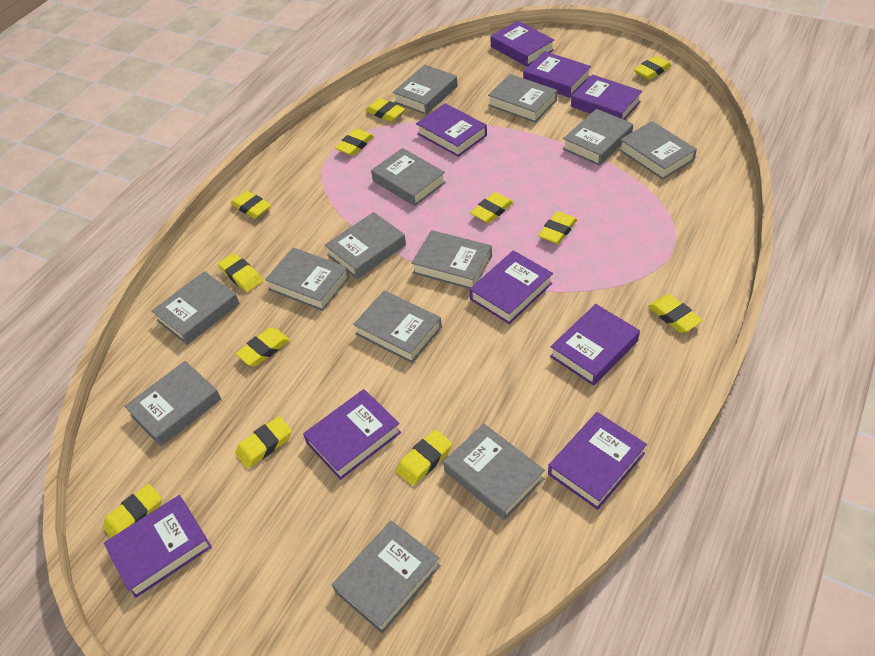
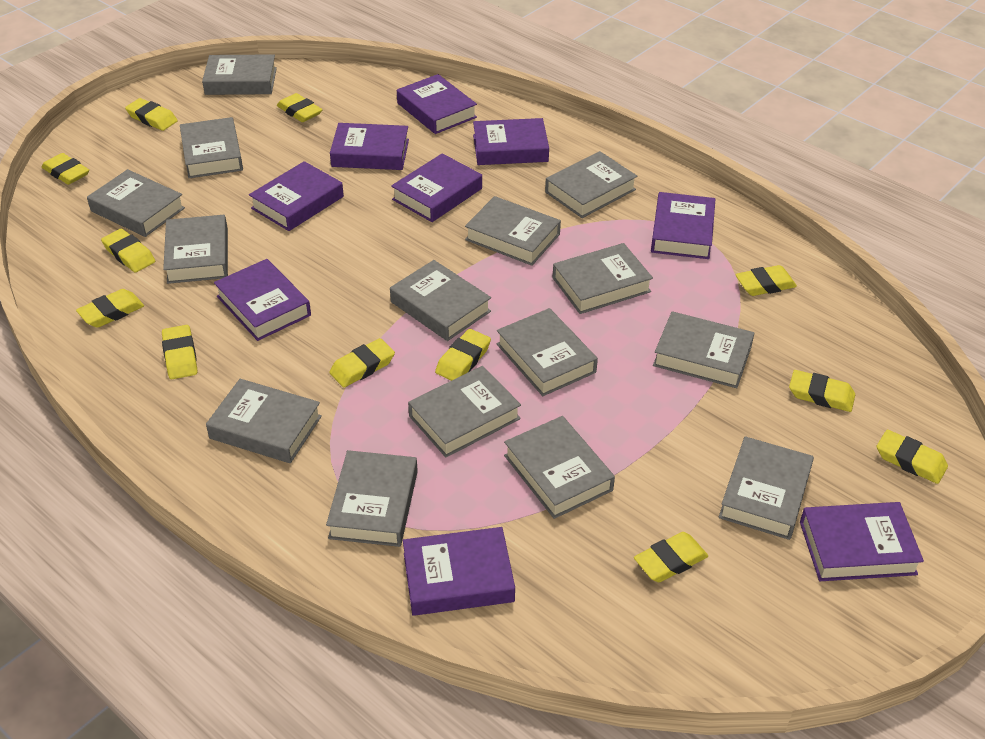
grey book: [124,361,221,447] [152,271,240,345] [265,248,350,311] [325,212,406,279] [332,520,441,634] [353,291,442,363] [371,148,446,206] [393,65,458,115] [411,230,492,289] [443,423,545,520] [488,74,557,123] [563,109,633,166] [619,121,697,180] = 13 -> [87,169,185,237] [163,215,228,284] [180,117,243,178] [202,54,277,95] [206,379,322,463] [326,450,418,547] [390,260,491,341] [408,366,521,457] [465,196,561,266] [497,308,598,396] [504,416,615,519] [545,151,637,218] [553,243,653,314] [653,311,754,388] [719,436,814,540] = 15

